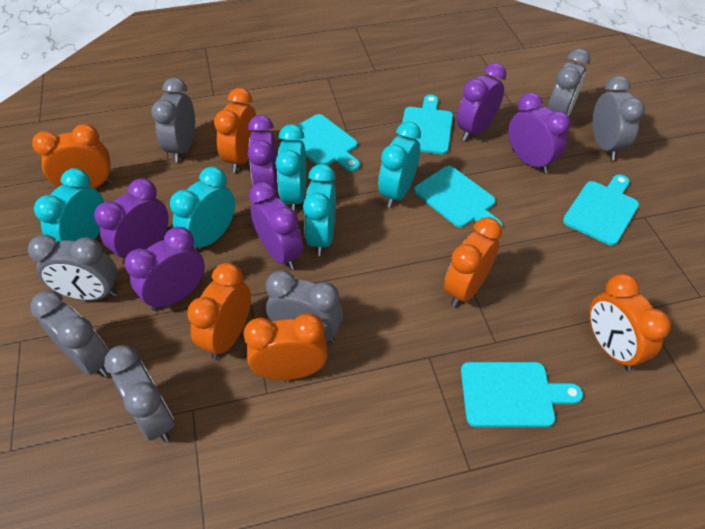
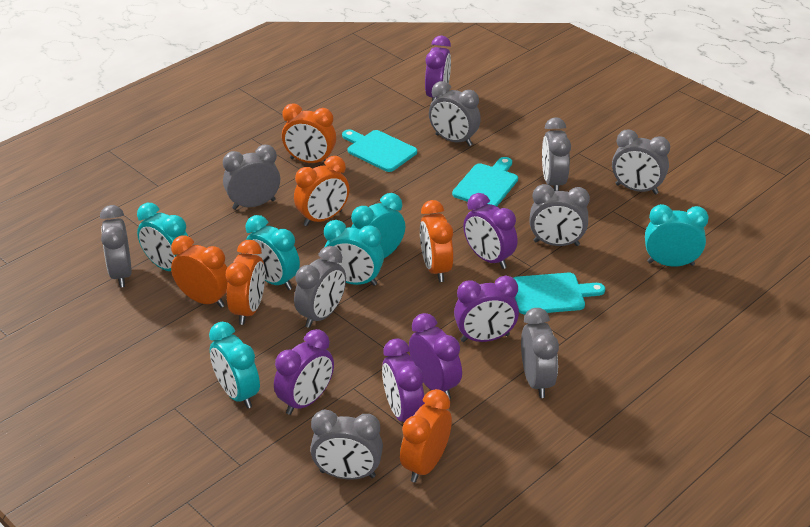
grey clock: [28,235,118,301] [31,291,109,377] [104,345,175,442] [151,78,195,162] [266,270,343,342] [547,49,590,116] [593,76,645,160] = 7 -> [100,205,132,288] [223,145,280,210] [294,246,346,328] [310,410,383,480] [429,81,481,146] [521,308,559,398] [529,184,590,246] [542,117,571,191] [612,130,670,194] = 9
turquoise clock: [34,168,104,242] [170,167,235,251] [275,124,306,213] [303,164,336,256] [378,122,421,208] = 5 -> [137,203,189,271] [209,322,260,409] [245,215,300,290] [324,220,384,286] [351,193,405,258] [645,204,709,266] = 6
turquoise cutting board: [285,114,360,172] [402,95,453,154] [414,166,502,228] [461,362,583,427] [563,175,639,246] = 5 -> [342,130,417,172] [452,157,518,206] [514,273,605,315] = 3

